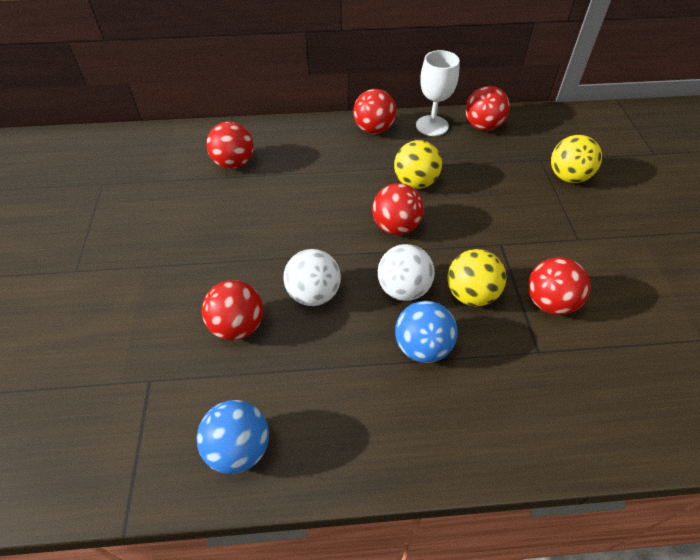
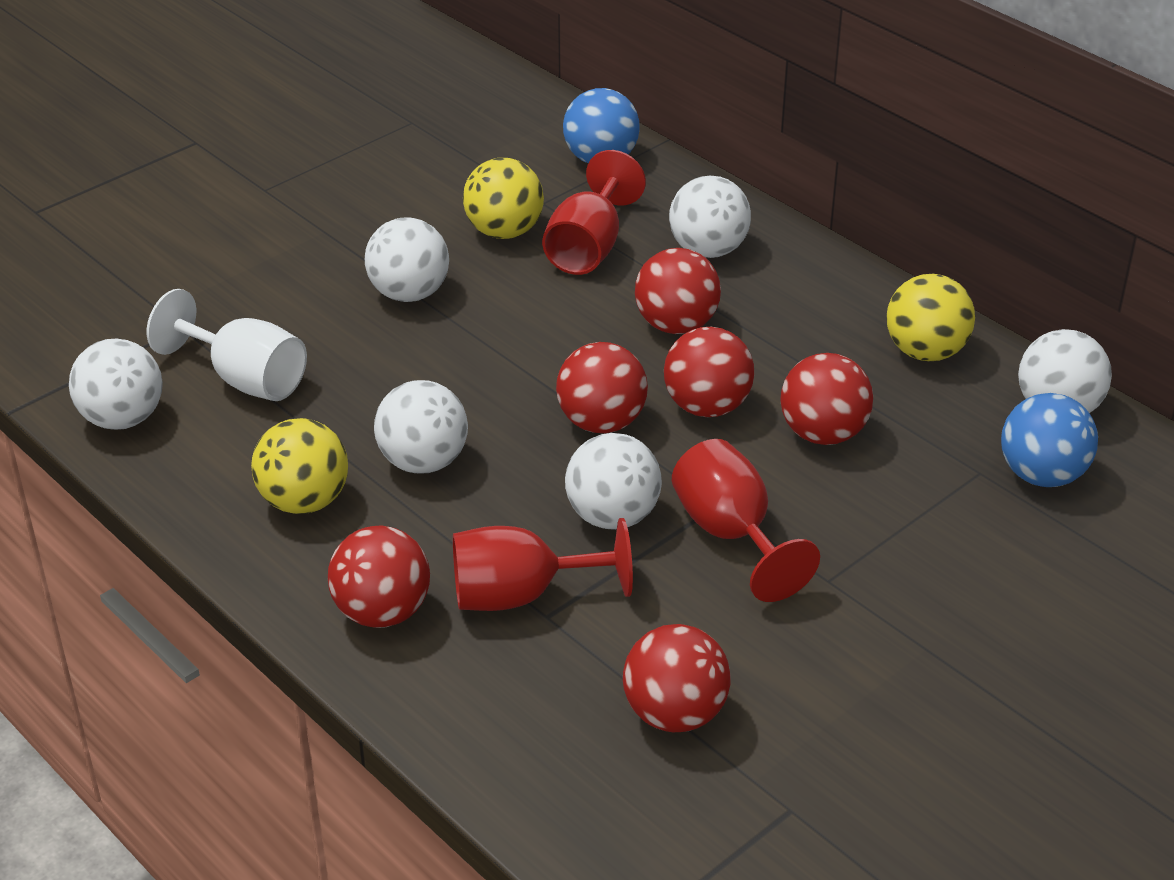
red goblet: none = 0 -> [453,518,633,611] [542,150,646,275] [672,439,820,602] = 3
white ball: [283,249,341,306] [378,244,435,301] = 2 -> [69,339,163,430] [365,217,449,302] [374,380,468,473] [565,433,662,530] [669,176,751,258] [1018,329,1112,413] = 6

